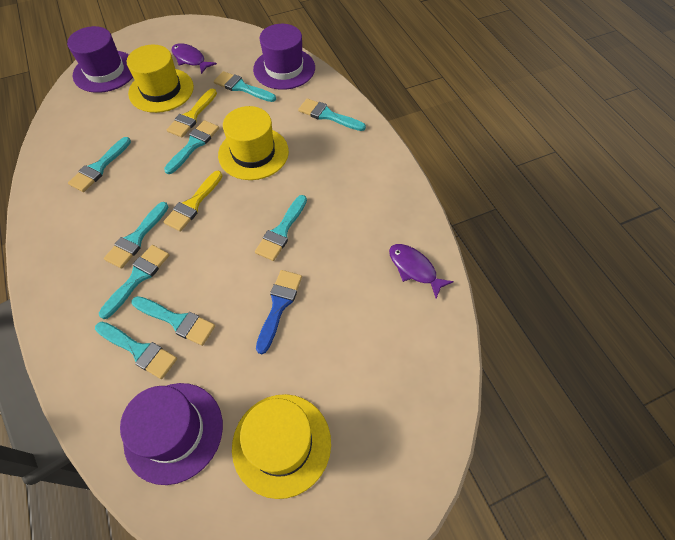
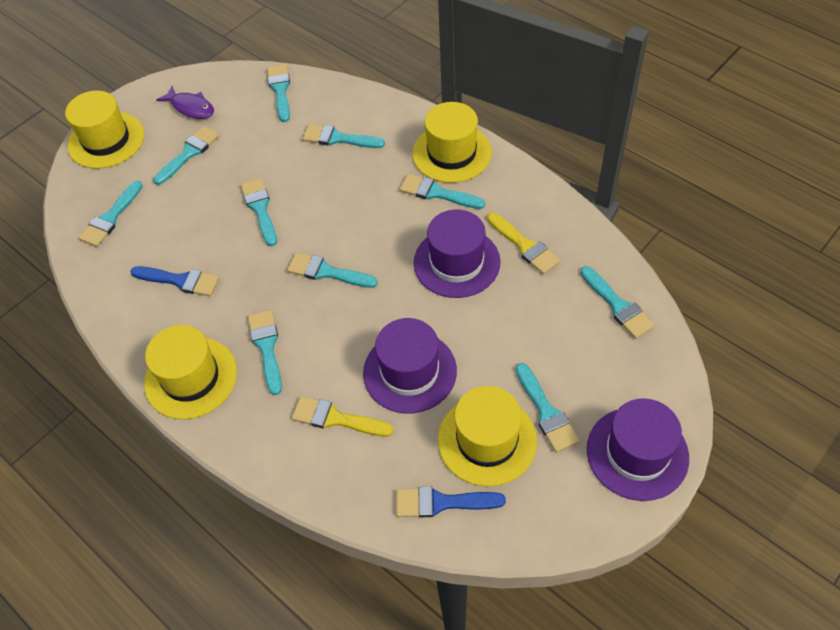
blue brush: [256,270,302,354] = 1 -> [130,266,219,296] [396,487,506,518] = 2
purple fish: [171,43,217,74] [389,244,454,299] = 2 -> [156,86,214,119] = 1
turquoise brush: [68,137,131,192] [95,322,177,379] [99,245,169,319] [104,202,168,269] [131,296,215,346] [164,120,219,174] [214,71,276,102] [255,195,307,261] [298,98,366,131] = 9 -> [79,181,143,247] [153,126,219,185] [241,178,277,247] [248,310,282,395] [267,64,290,122] [287,252,378,288] [303,124,385,148] [400,174,485,209] [516,363,580,453] [580,266,655,339] = 10
yellow hat: [127,45,194,113] [218,106,289,180] [232,394,331,499] = 3 -> [65,91,144,169] [144,325,237,419] [412,102,492,183] [438,386,537,487] = 4

